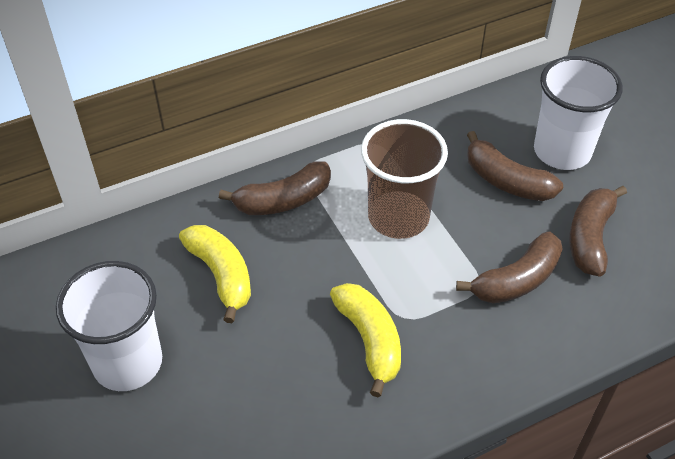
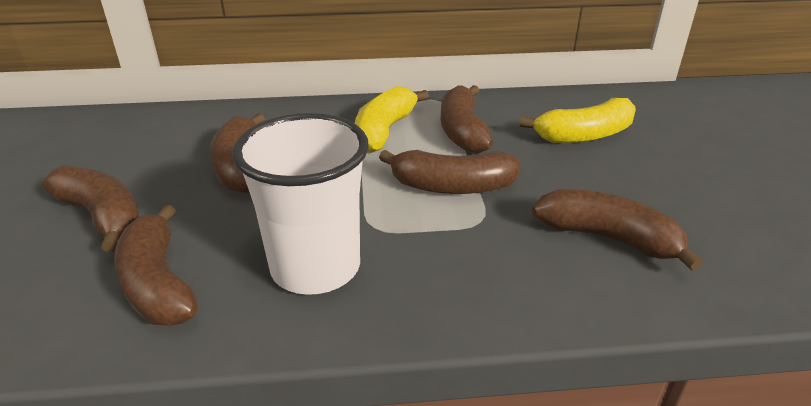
brown banana: [219,161,331,215] [456,231,563,304] [467,131,563,201] [569,186,627,277] = 4 -> [42,165,140,252] [114,205,198,326] [210,113,265,194] [379,150,520,194] [441,85,493,154] [532,189,703,271] = 6
brown cup: [361,119,448,239] = 1 -> none = 0
white cup: [56,261,162,391] [534,56,623,170] = 2 -> [232,113,369,295] = 1

